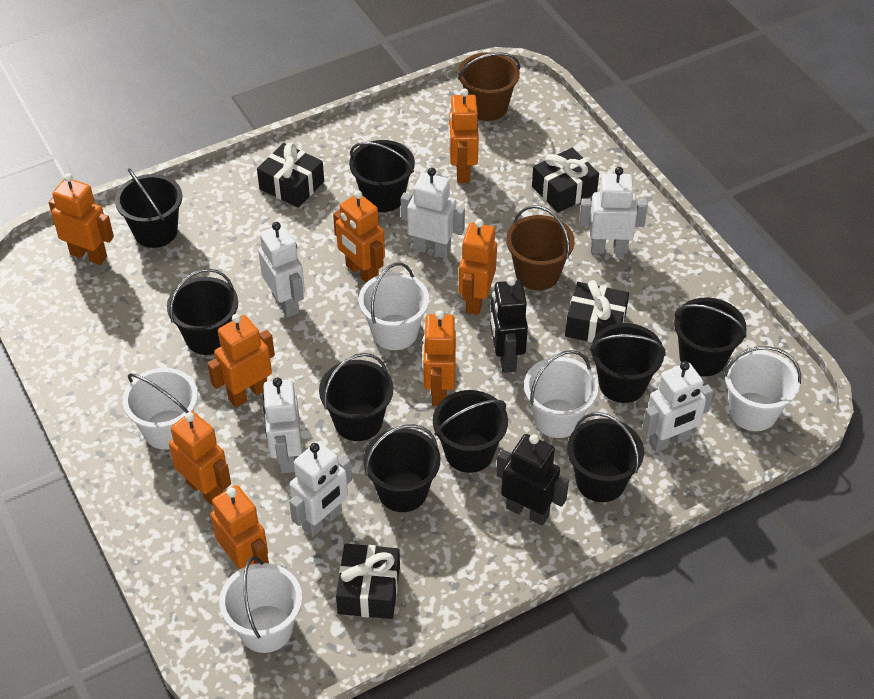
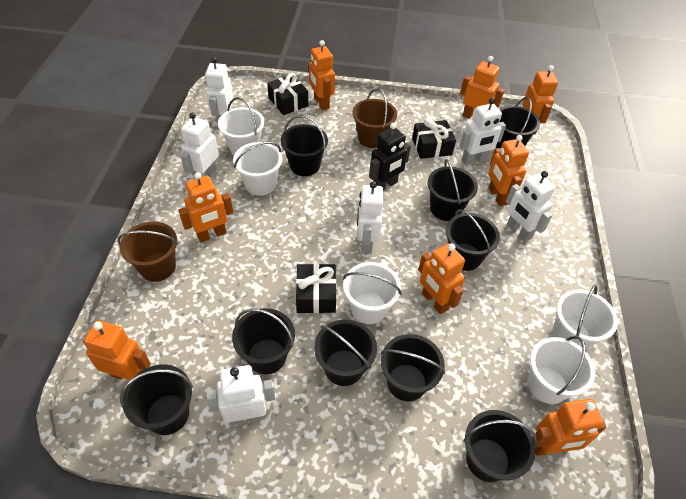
black gift: [257,143,324,208] [336,544,400,619] [532,148,599,213] [565,280,629,343] = 4 -> [267,73,308,115] [296,263,336,313] [412,118,456,159] = 3
black robot: [490,277,528,373] [496,434,569,525] = 2 -> [369,123,411,190] = 1

